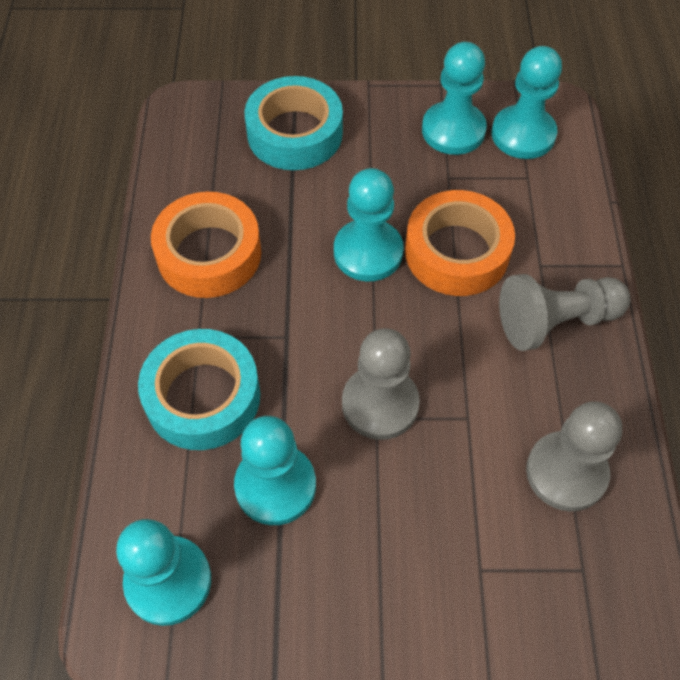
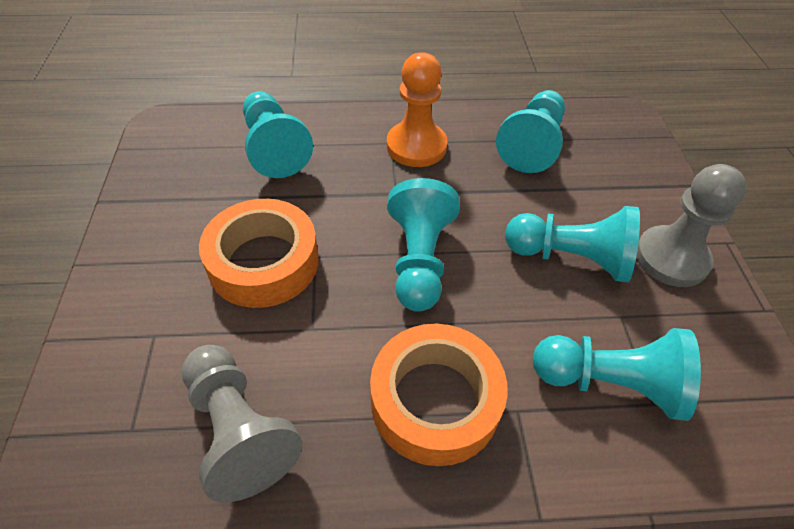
grey pawn: [342,328,420,440] [499,274,630,351] [526,401,622,512] = 3 -> [182,345,302,502] [636,164,747,287] = 2
orange pawn: none = 0 -> [387,52,447,167] = 1
turquoise tape: [138,329,261,450] [244,76,343,170] = 2 -> none = 0

